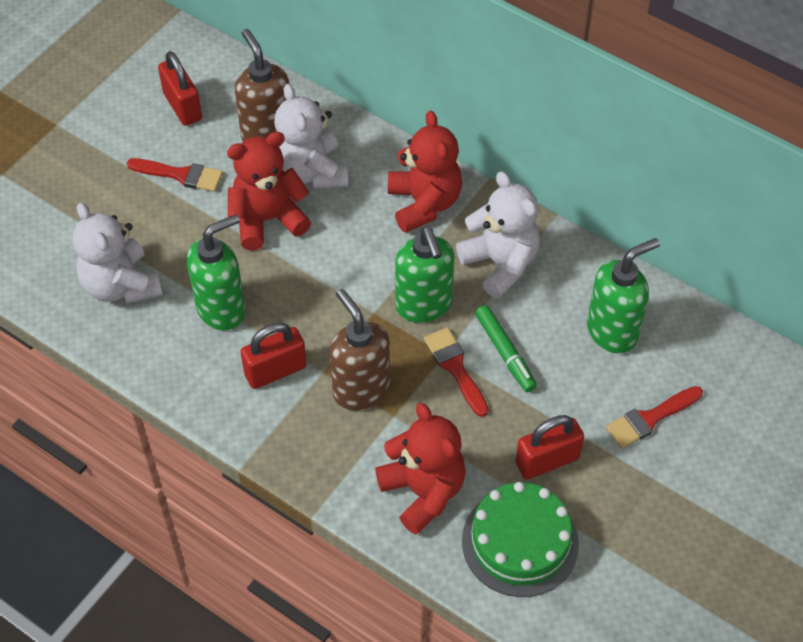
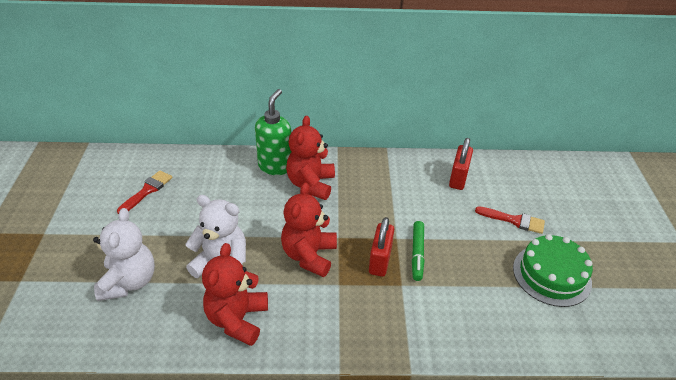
brown soap dispenser: [235,29,289,141] [330,289,390,411] = 2 -> none = 0
green soap dispenser: [187,214,246,331] [395,226,455,323] [587,238,660,353] = 3 -> [255,89,292,175] = 1
red brush: [127,158,223,192] [424,327,488,417] [606,386,703,448] = 3 -> [117,170,172,214] [475,206,545,234] = 2
red padlock: [158,51,202,126] [240,323,307,389] [516,415,584,480] = 3 -> [369,217,394,277] [449,138,473,190] = 2
white teddy bear: [73,203,163,304] [274,84,348,189] [456,171,540,299] = 3 -> [93,208,155,301] [186,195,246,278] = 2

